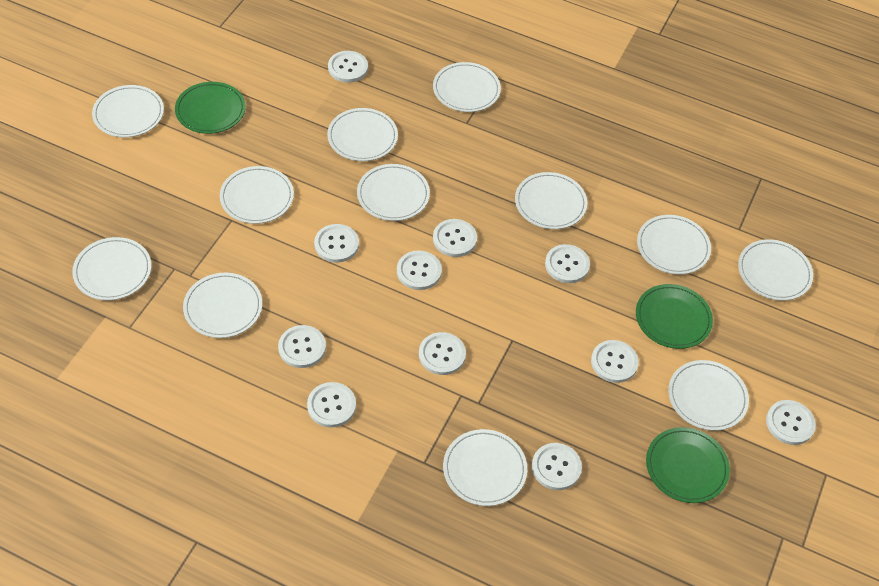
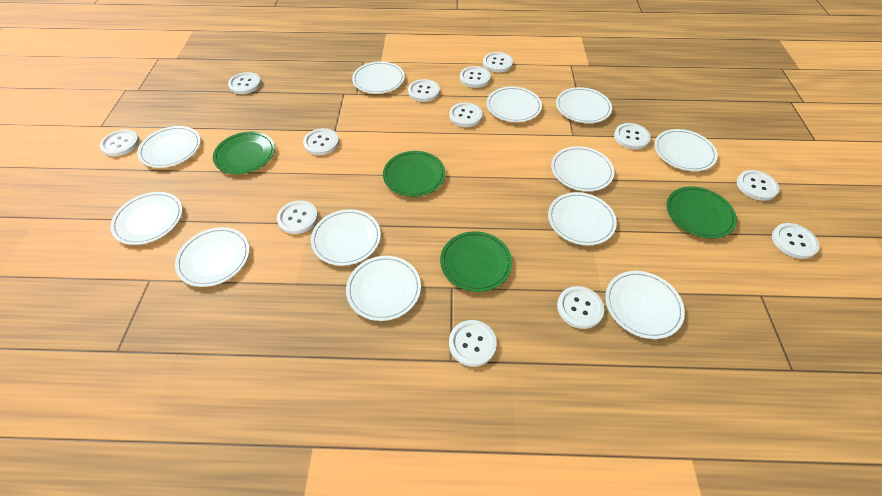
green plate: [175,82,246,134] [636,284,713,349] [646,427,730,503] = 3 -> [213,132,275,174] [383,151,445,197] [440,231,512,292] [666,186,737,239] = 4
white button: [278,325,326,368] [307,382,356,428] [314,224,359,263] [328,51,368,83] [397,250,442,290] [419,332,466,375] [433,219,477,257] [532,443,582,490] [545,244,590,283] [591,340,639,383] [766,400,816,445] = 11 -> [100,129,140,157] [228,72,261,94] [277,201,318,234] [303,128,339,155] [408,79,440,102] [449,103,483,127] [449,320,497,367] [460,66,491,88] [483,52,513,73] [557,286,604,329] [614,123,651,149] [737,170,779,201] [772,223,820,259] = 13

